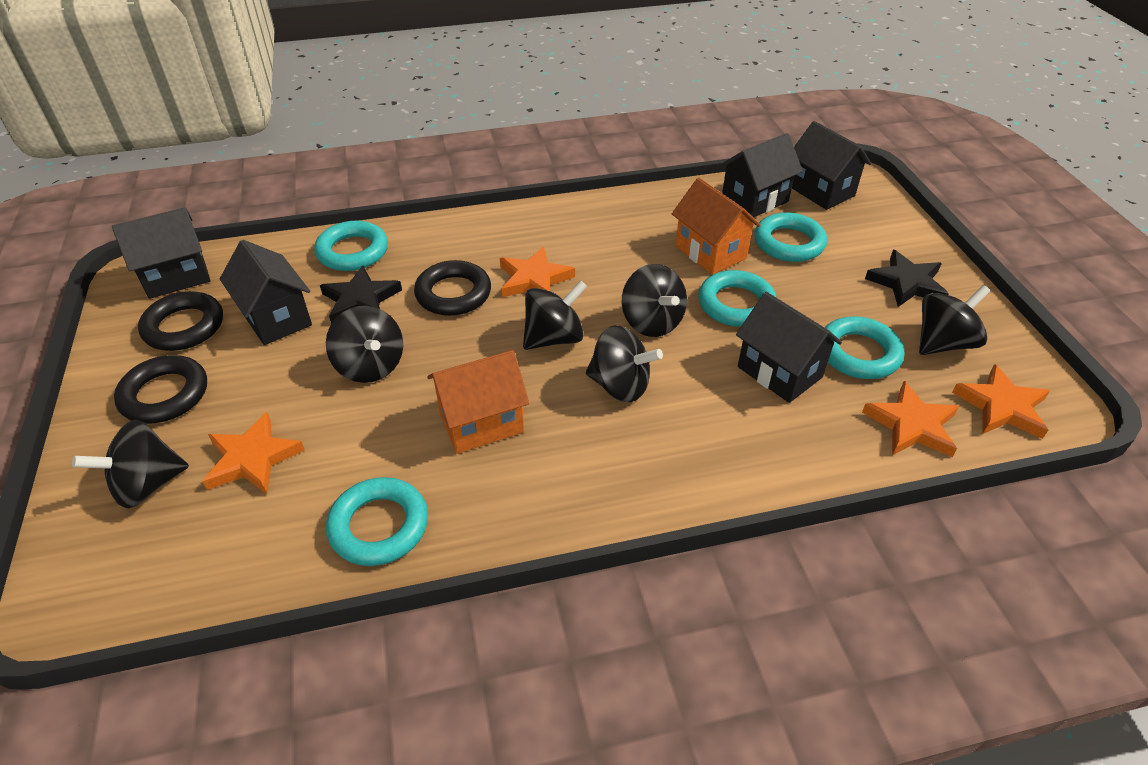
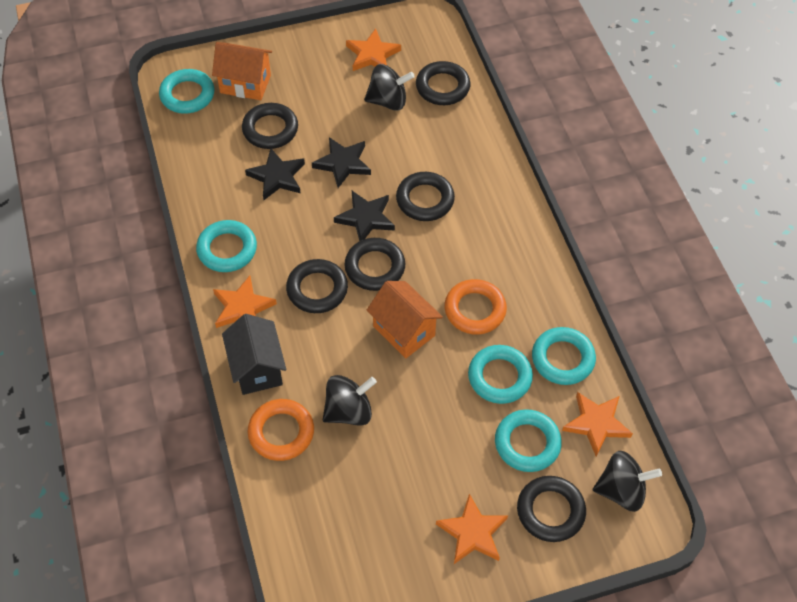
black house: [112,207,211,299] [220,240,312,345] [720,133,803,218] [736,292,842,403] [792,121,871,210] = 5 -> [222,314,286,395] = 1
black ring: [114,355,207,424] [138,291,223,351] [414,260,491,316] = 3 -> [242,103,298,149] [286,259,348,313] [344,238,405,291] [396,172,455,221] [416,61,470,105] [517,476,586,542] = 6
black spinning top: [72,420,189,508] [326,306,403,383] [523,280,587,350] [586,325,663,402] [622,264,687,337] [919,285,990,355] = 6 -> [323,375,377,426] [364,64,415,111] [593,451,662,512] = 3
black star: [320,266,402,324] [865,250,949,307] = 2 -> [245,148,305,200] [312,137,371,188] [334,191,395,241] = 3
orange ring: none = 0 -> [247,399,314,461] [444,279,507,335] = 2

